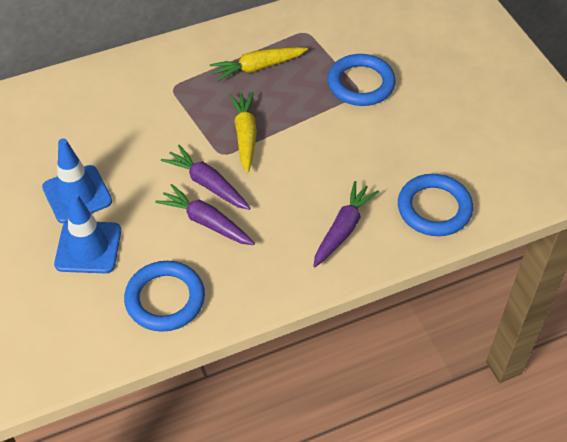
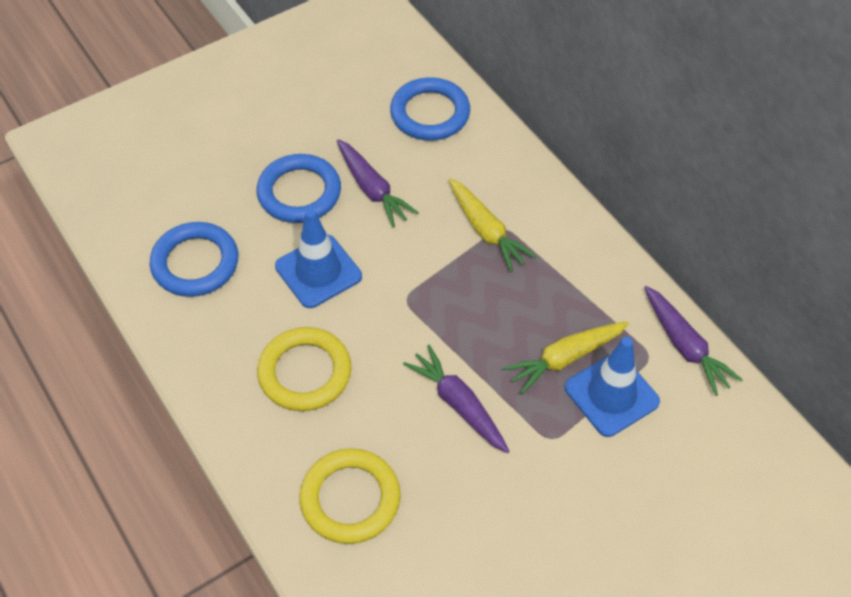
yellow ring: none = 0 -> [257,327,352,411] [300,448,401,544] = 2

